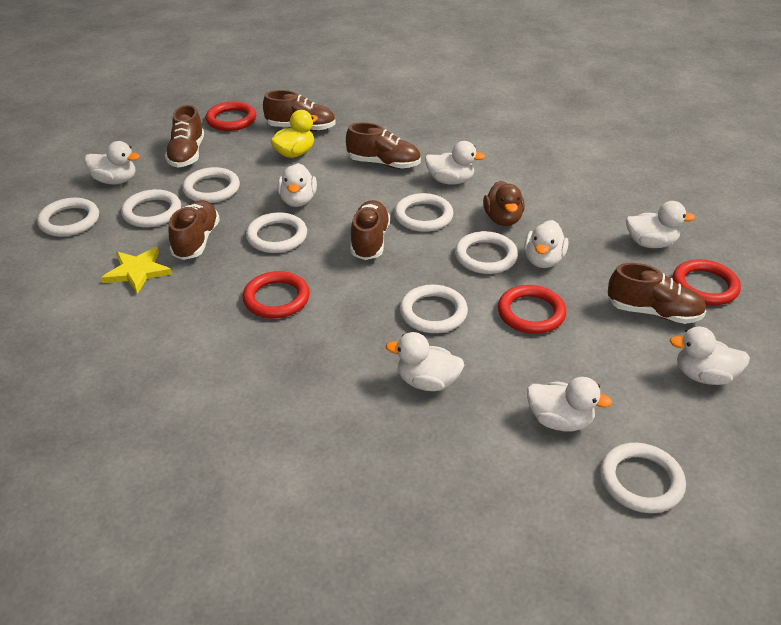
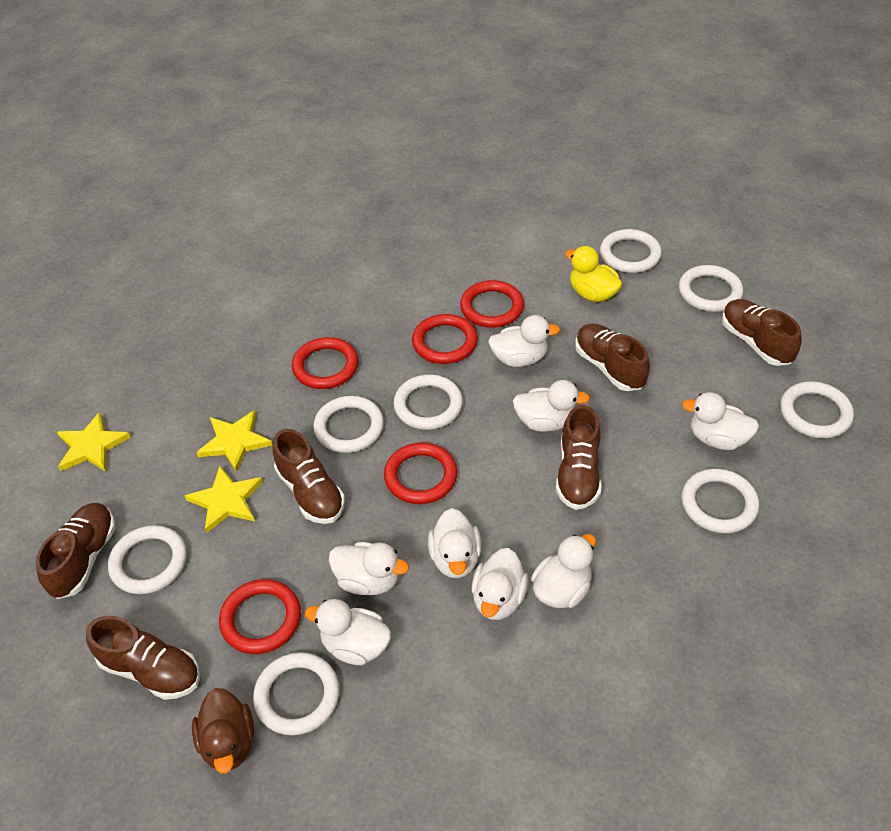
red ring: [206,102,256,131] [243,271,310,318] [498,285,566,334] [673,259,741,305] = 4 -> [219,579,301,654] [292,337,359,389] [384,442,457,504] [412,314,478,364] [460,280,524,328] = 5
yellow star: [101,247,172,294] = 1 -> [57,412,131,471] [185,466,263,533] [196,410,273,472] = 3

